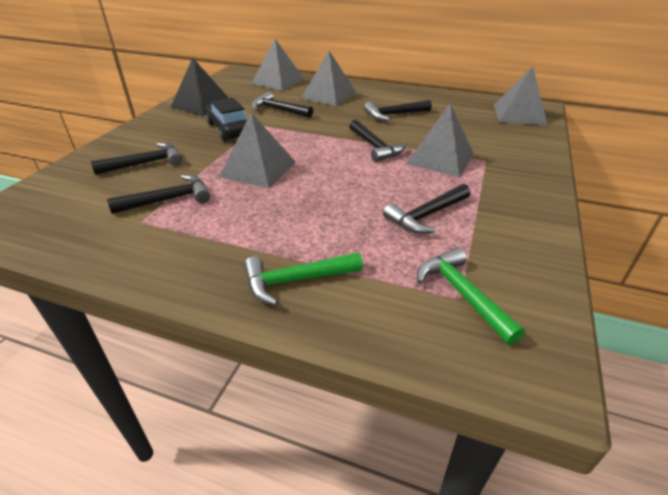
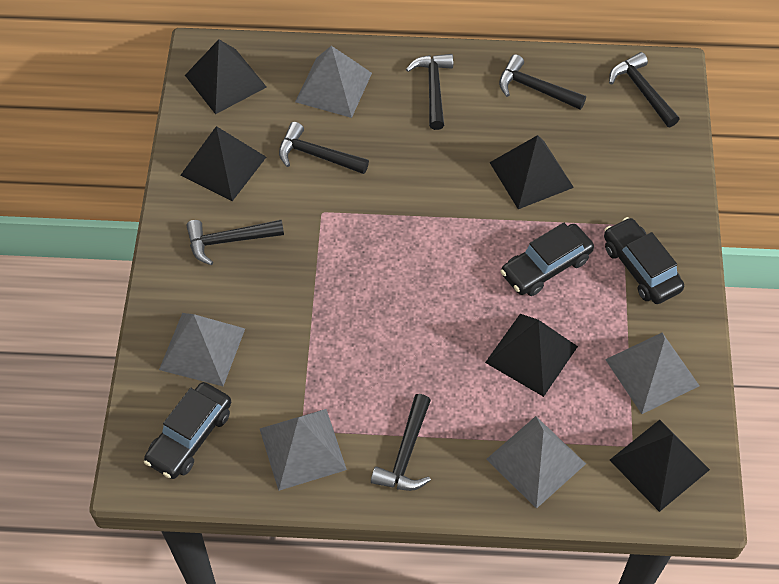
black car: [206,97,247,141] = 1 -> [144,382,231,479] [500,223,594,296] [604,217,684,304] = 3
black pyramid: [171,57,229,116] = 1 -> [180,126,266,201] [185,40,267,114] [485,314,578,397] [489,135,574,209] [610,420,710,512] = 5
green hammer: [244,253,363,305] [417,247,525,345] = 2 -> none = 0

